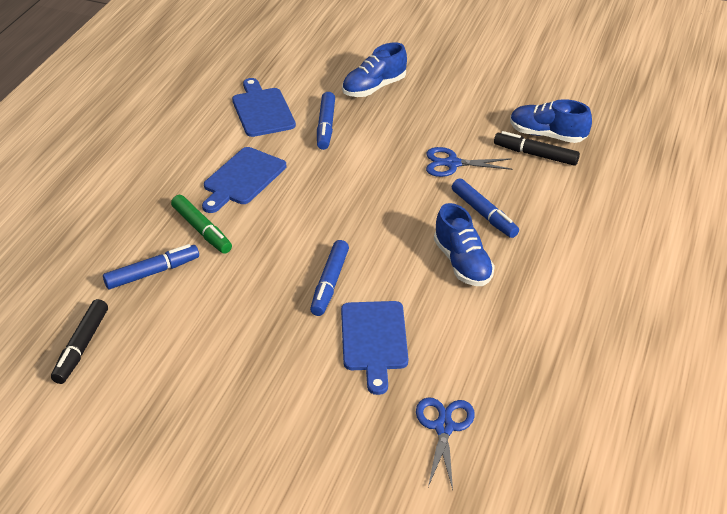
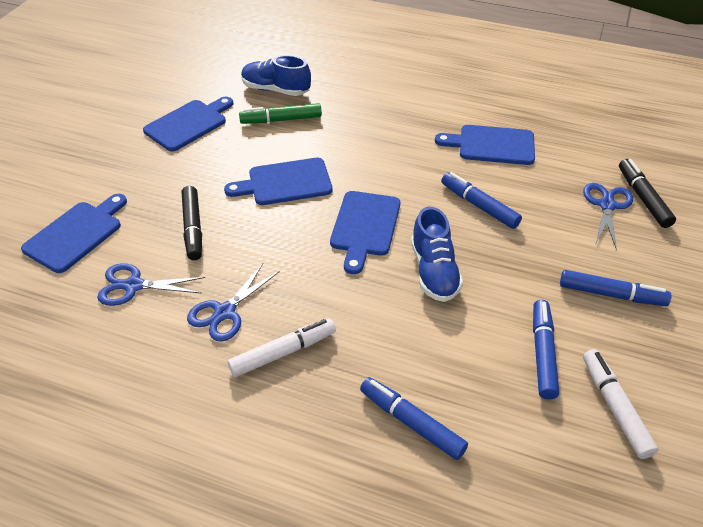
blue cutting board: [202,147,286,213] [232,78,296,137] [341,301,408,395] = 3 -> [21,194,127,273] [143,97,233,151] [224,158,333,205] [330,191,400,274] [435,125,535,165] = 5
blue scissors: [416,397,475,490] [426,147,513,177] = 2 -> [97,263,205,306] [187,264,280,342] [583,183,633,251] = 3
blue shoe: [342,42,407,97] [434,203,495,286] [510,99,592,143] = 3 -> [241,55,311,96] [411,207,463,302] = 2
white marker: none = 0 -> [228,318,336,377] [583,349,658,459] = 2

